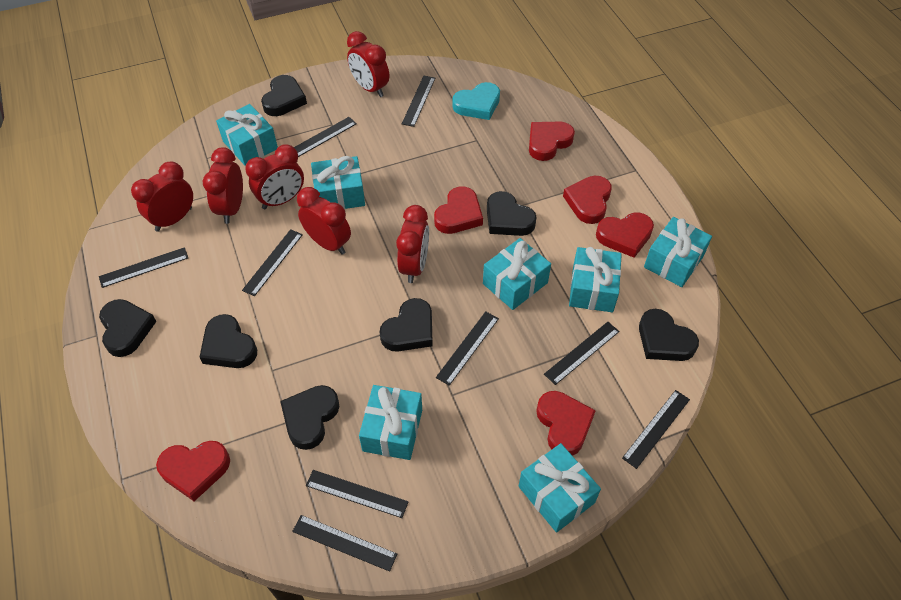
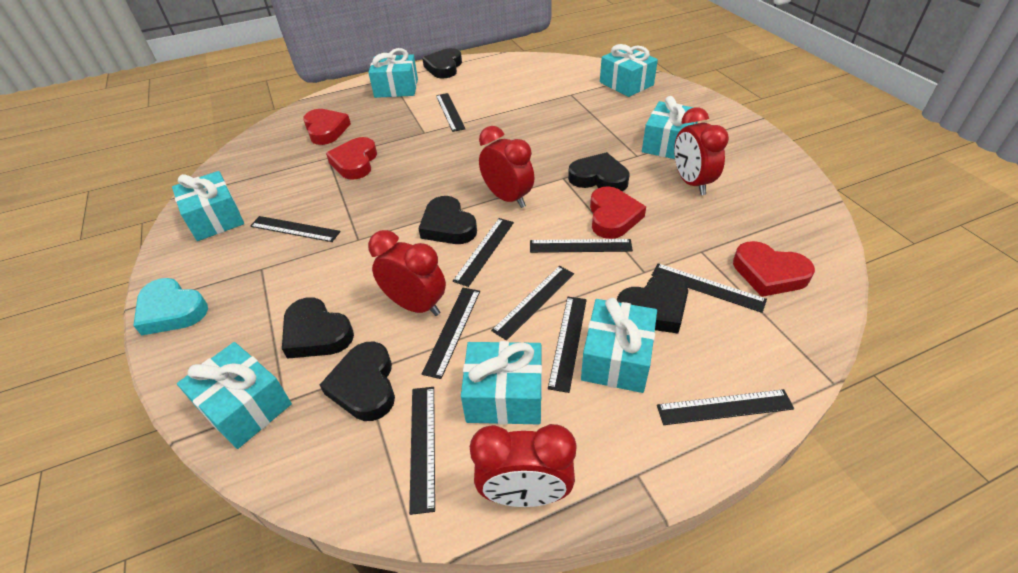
black heart: [99,299,157,357] [199,314,257,368] [261,75,307,116] [280,385,340,450] [379,298,433,352] [487,191,537,236] [639,309,699,361] = 7 -> [282,297,354,359] [320,341,395,421] [418,196,477,244] [422,48,462,78] [568,152,629,191] [617,274,688,334] = 6
black ruler: [99,247,188,288] [242,229,303,296] [292,515,397,572] [294,117,357,157] [306,470,409,518] [402,76,435,127] [436,311,499,386] [544,322,620,385] [622,390,690,469] = 9 -> [250,216,341,242] [409,387,435,515] [422,288,480,379] [436,93,466,132] [453,218,514,287] [491,266,574,340] [530,239,633,253] [548,297,587,393] [652,263,767,313] [657,389,794,425] = 10
red clock: [131,161,193,232] [203,147,243,224] [245,144,304,209] [297,187,351,255] [347,31,389,97] [396,205,429,283] = 6 -> [368,230,446,316] [470,424,576,507] [479,126,534,208] [674,107,729,195] = 4
red heart: [156,441,230,501] [434,186,483,234] [529,121,575,161] [536,391,596,456] [563,176,612,224] [596,213,654,258] = 6 -> [303,109,351,145] [326,137,377,180] [590,186,646,239] [733,241,815,297] = 4

